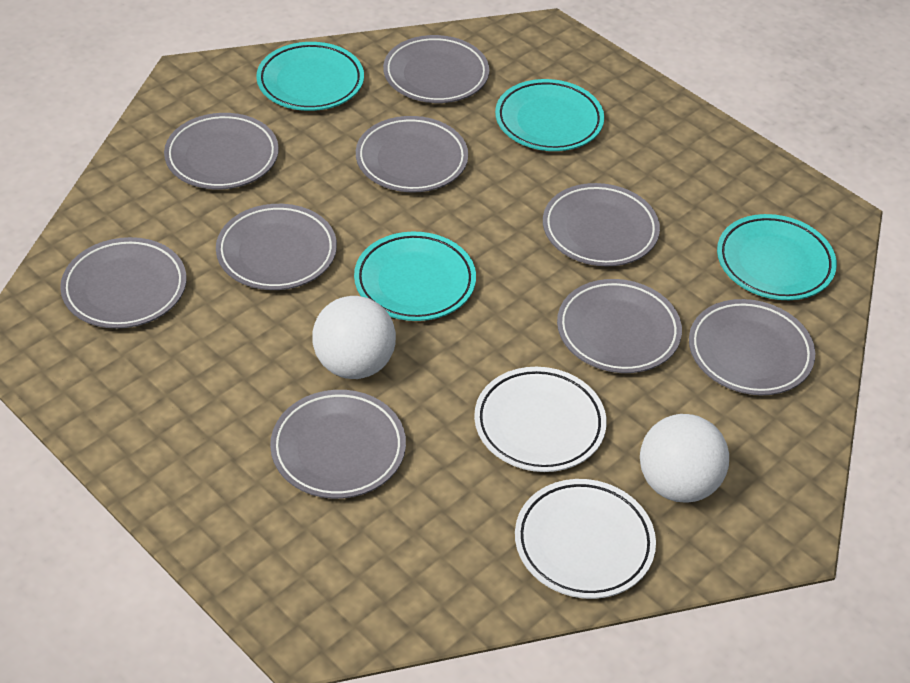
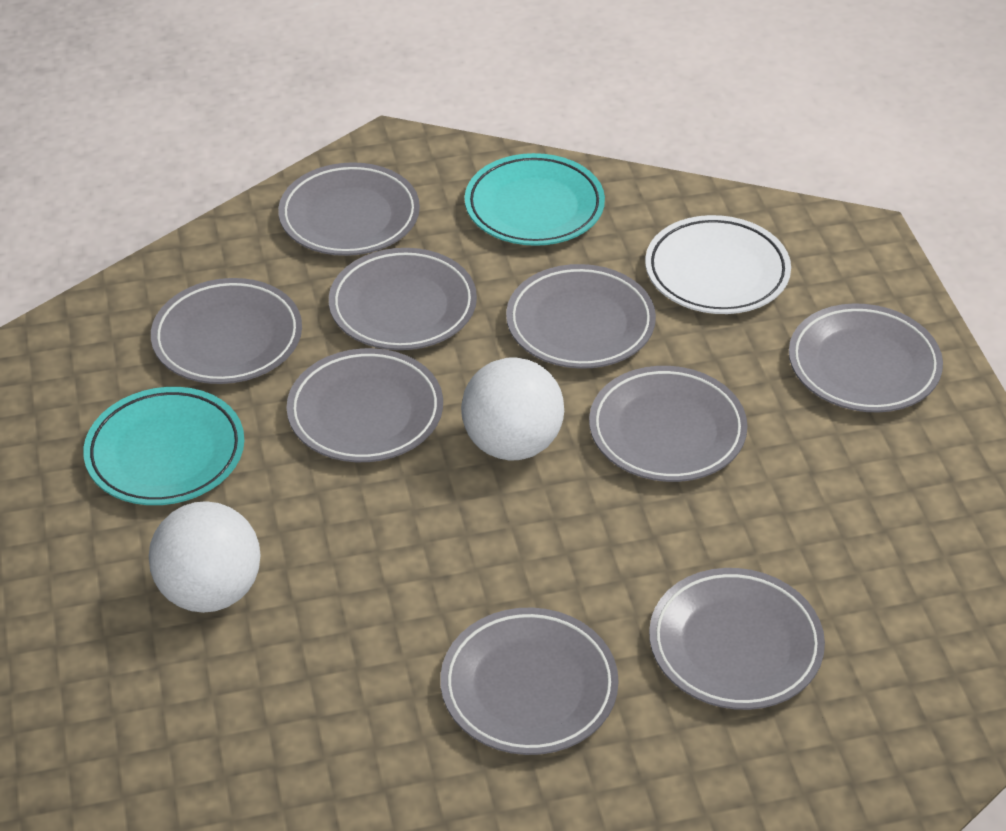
turquoise plate: [256,42,364,111] [354,232,476,321] [495,79,604,151] [717,214,837,300] = 4 -> [83,387,244,505] [465,153,605,246] = 2
white plate: [474,367,607,472] [515,479,656,599] = 2 -> [645,215,791,314] = 1

